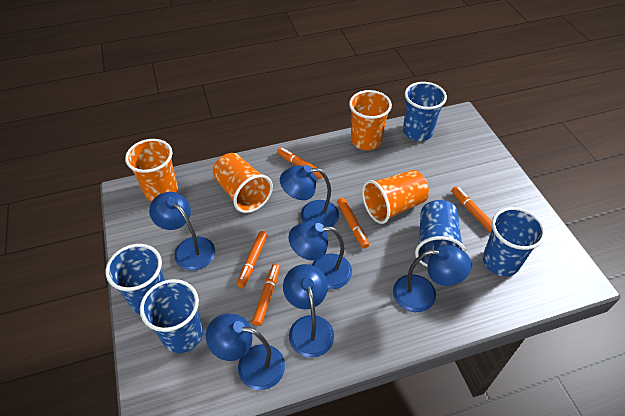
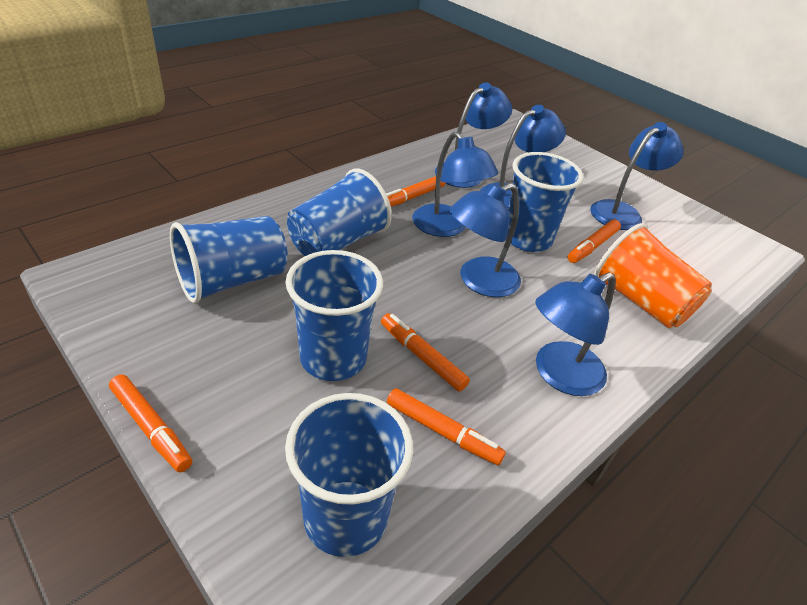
orange cup: [125,139,178,202] [213,153,273,213] [349,90,392,150] [362,170,429,224] = 4 -> [594,223,712,328] = 1

